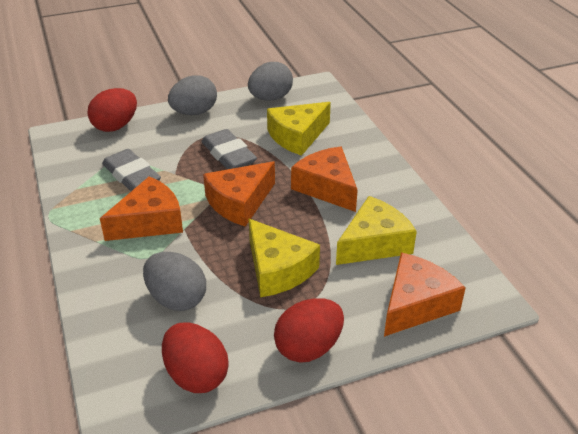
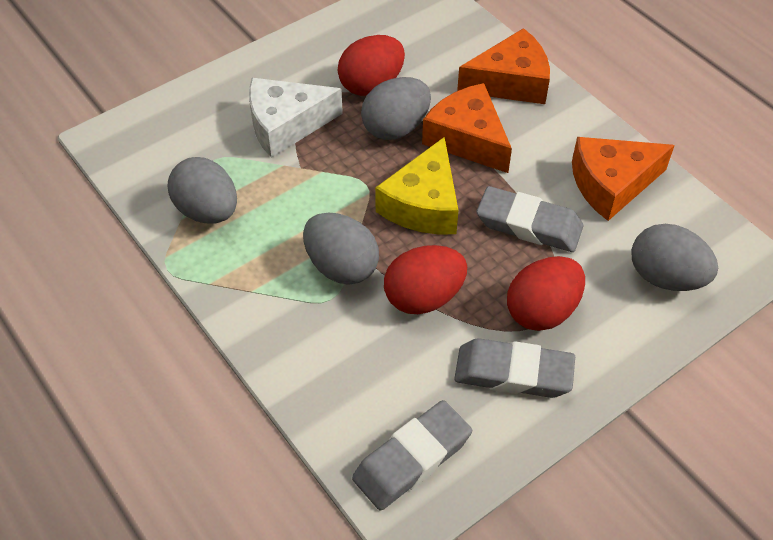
grey egg: [143,252,206,311] [168,75,217,115] [248,62,293,101] = 3 -> [168,157,237,224] [303,213,379,285] [361,77,431,140] [631,224,718,291] = 4
grey eraser: [102,149,161,191] [201,129,257,169] = 2 -> [352,400,472,511] [454,338,575,398] [476,186,583,252] = 3
orange cheese: [100,176,183,241] [203,161,275,227] [291,147,358,212] [384,252,466,337] = 4 -> [422,83,512,173] [457,28,550,104] [572,137,675,221] = 3
white cheese: none = 0 -> [249,78,343,158] = 1
yellow cheese: [248,218,320,297] [267,102,331,156] [336,196,417,265] = 3 -> [375,137,459,234] = 1

